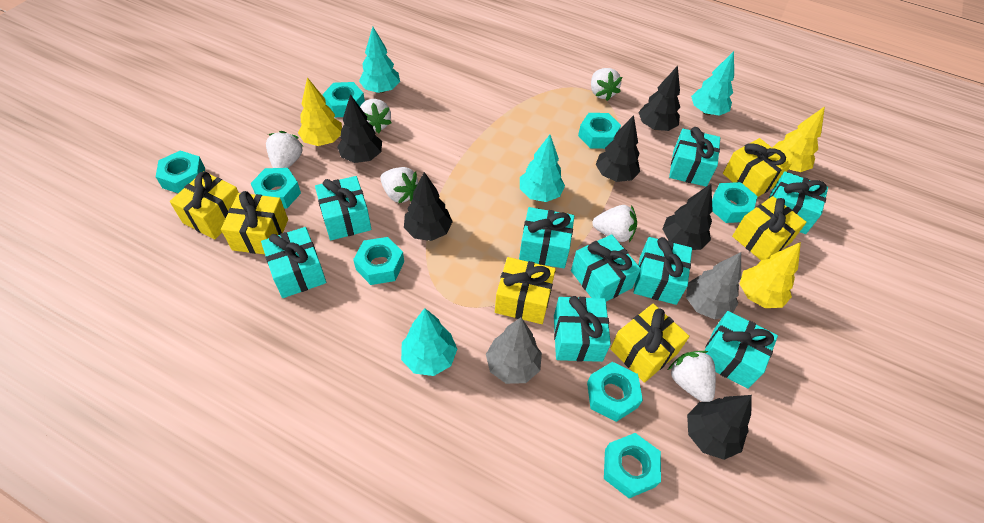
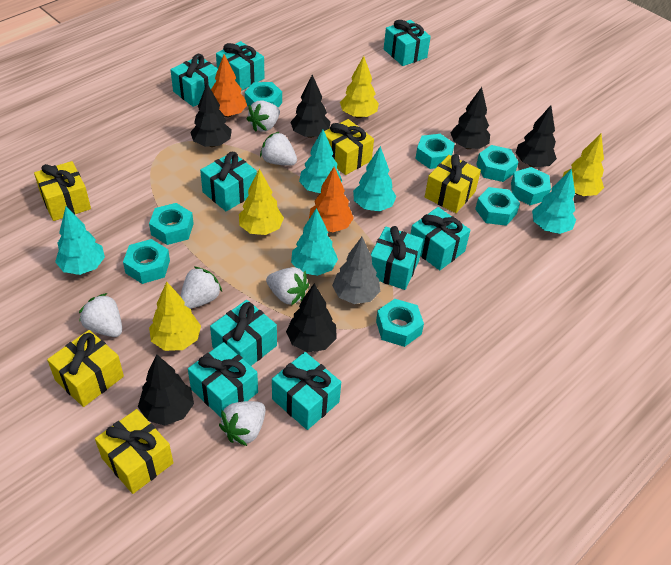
grey tree: [486,317,542,384] [686,252,741,320] = 2 -> [332,237,380,304] = 1
orange tree: none = 0 -> [211,54,247,117] [309,167,354,232] = 2
turquoise tree: [359,27,400,93] [401,308,457,376] [520,135,565,202] [691,51,734,116] = 4 -> [55,206,105,275] [291,208,338,276] [299,129,342,193] [353,146,397,211] [532,169,576,234] = 5
yellow gift: [170,171,239,239] [221,191,288,254] [495,257,556,324] [610,304,689,383] [723,138,792,197] [732,196,807,260] = 6 -> [34,161,91,221] [47,330,124,407] [95,409,173,494] [324,119,374,175] [425,154,481,213] = 5
yellow tree: [298,77,342,146] [740,242,801,308] [772,106,825,172] = 3 -> [149,282,201,351] [239,169,284,235] [340,56,379,118] [563,134,604,196] = 4

